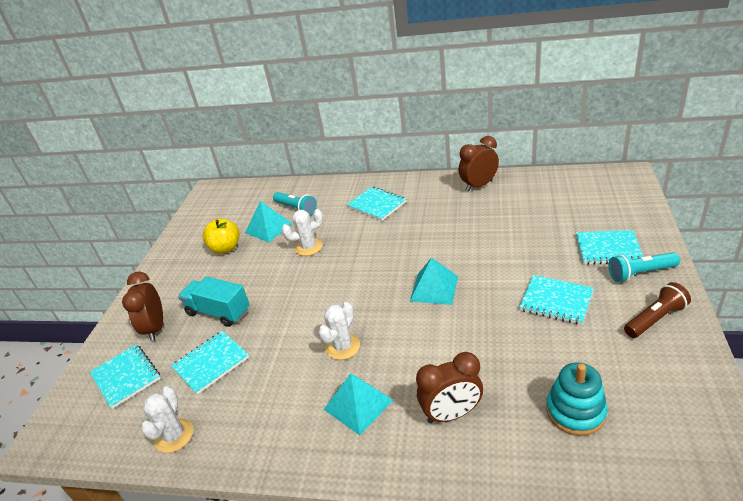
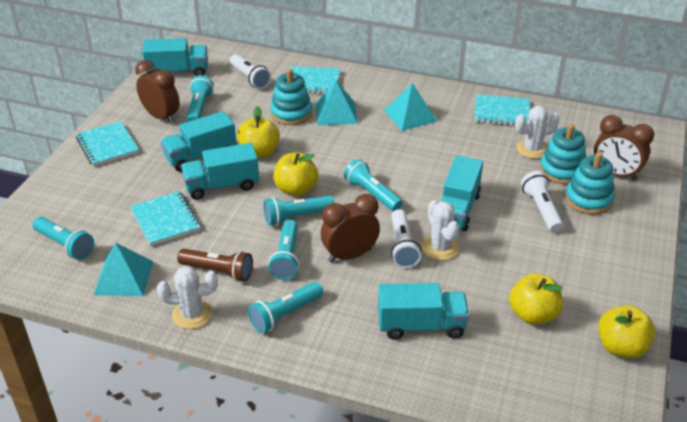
turquoise flashlight: [273,192,317,215] [608,252,680,282] = 2 -> [33,217,94,260] [186,75,214,122] [248,282,323,333] [263,195,335,226] [268,220,299,280] [344,159,403,211] = 6
turquoise notebook: [90,344,160,409] [171,331,249,395] [347,187,406,221] [519,275,594,325] [576,230,643,264] = 5 -> [76,121,139,167] [130,191,201,246] [289,66,340,94] [475,94,530,126] = 4
turquoise stacking toy: [546,362,608,436] = 1 -> [270,69,312,125] [540,124,586,184] [565,152,615,215] = 3
turquoise truck: [178,277,250,327] = 1 -> [142,38,208,76] [161,111,236,172] [181,143,259,200] [378,283,469,340] [441,155,483,231] = 5
white flashlight: none = 0 -> [230,54,271,89] [391,209,421,268] [521,171,563,233] = 3
yellow apple: [203,219,239,254] = 1 -> [237,106,280,158] [273,152,318,196] [509,273,563,325] [598,305,656,359] = 4

